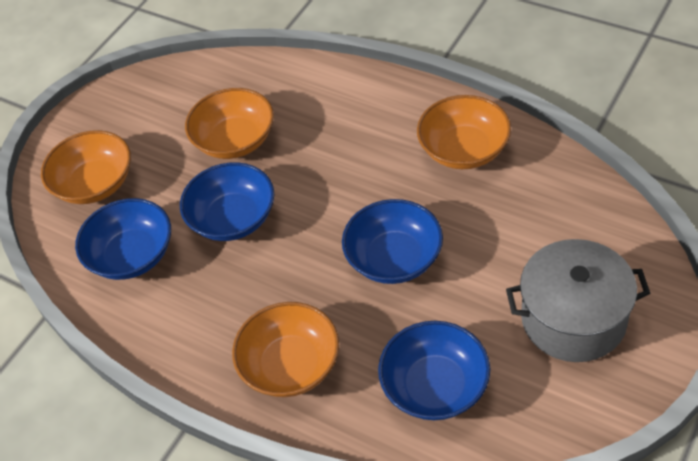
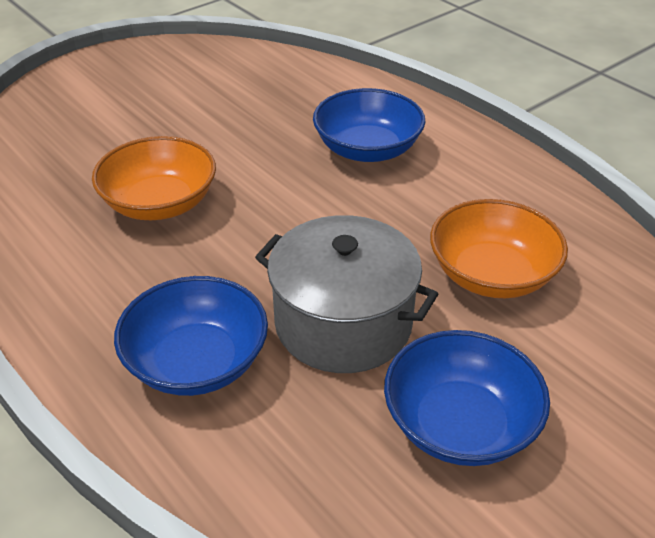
blue bowl: [75,198,171,280] [180,162,275,241] [342,199,443,284] [378,321,490,420] = 4 -> [114,276,268,396] [313,88,426,162] [384,330,550,466] = 3
orange bowl: [41,130,131,204] [185,88,274,159] [232,302,339,397] [417,95,511,169] = 4 -> [92,136,216,220] [430,199,568,298] = 2

